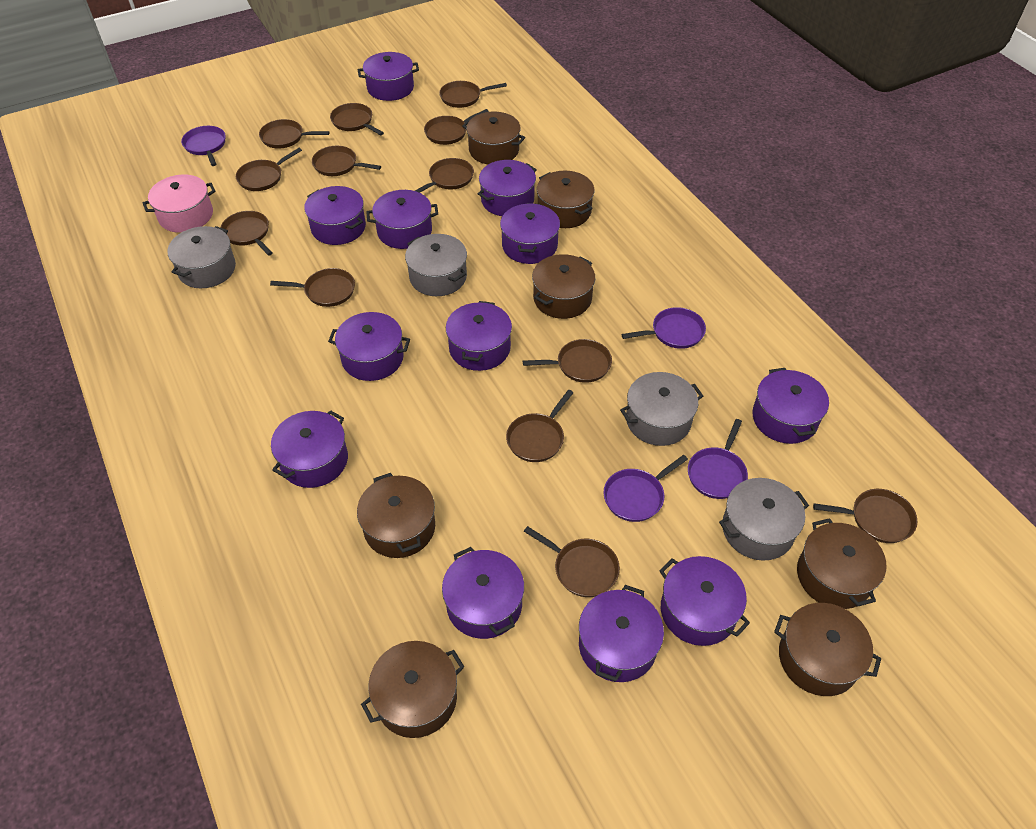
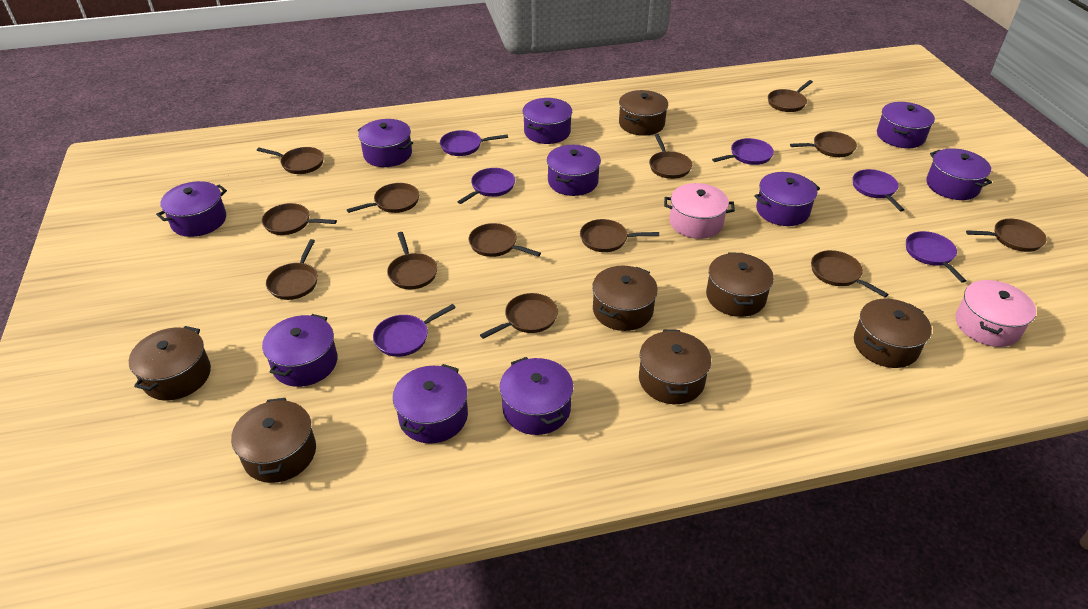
grey pot: [167,226,236,288] [405,234,467,296] [620,372,703,446] [719,478,809,561] = 4 -> none = 0
pink pot: [143,175,215,233] = 1 -> [664,183,735,239] [955,280,1036,347] = 2
purple pan: [181,126,226,166] [603,455,688,522] [622,307,706,349] [688,419,748,499] = 4 -> [373,304,456,357] [440,130,508,156] [457,168,515,204] [712,138,774,165] [853,169,904,211] [906,231,967,283] = 6
purple pot: [271,410,348,488] [304,186,366,245] [328,312,410,381] [358,52,419,101] [366,190,438,249] [442,547,524,639] [446,301,512,371] [478,160,537,216] [500,203,560,264] [579,585,664,682] [659,556,750,646] [752,368,829,444] = 12 -> [156,181,227,237] [262,314,337,387] [358,119,413,167] [393,364,468,444] [499,357,573,435] [523,98,572,144] [547,145,601,196] [754,172,820,226] [877,102,935,148] [926,148,992,200] = 10

